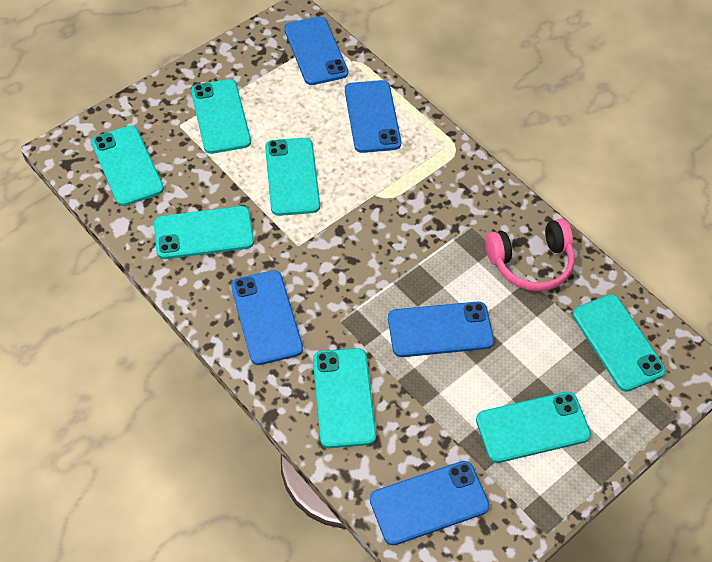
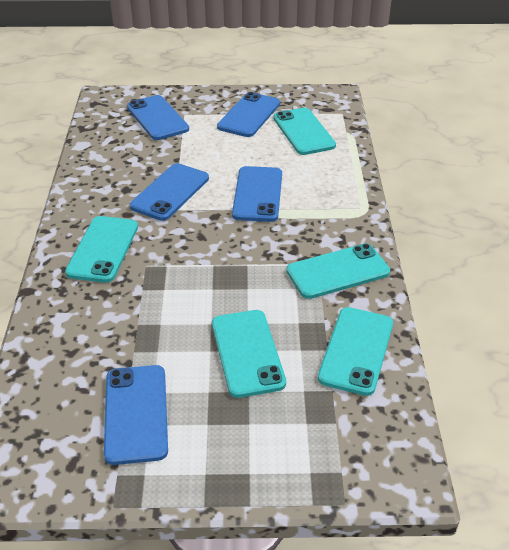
pink headphones: [485,219,575,291] = 1 -> none = 0
turquoise phone: [91,125,164,206] [154,206,254,259] [191,79,251,154] [265,138,320,216] [313,348,376,448] [476,392,591,463] [573,294,666,392] = 7 -> [65,216,138,283] [212,310,286,398] [273,108,336,155] [286,243,390,299] [318,307,393,396] = 5

